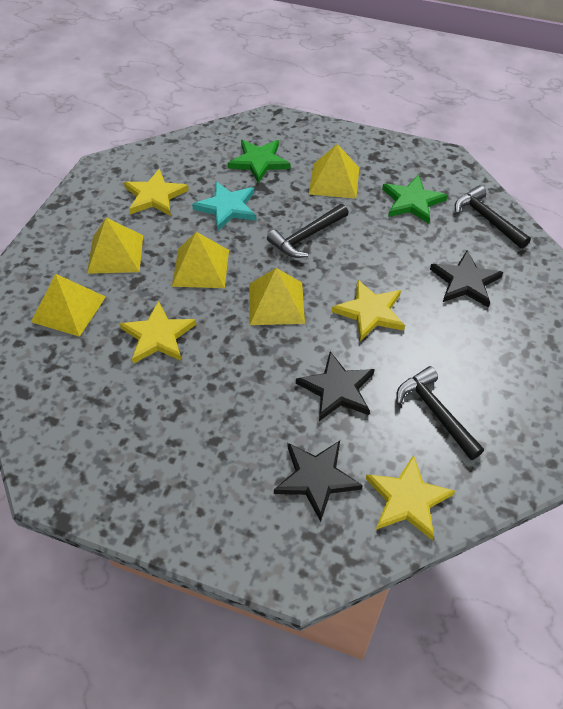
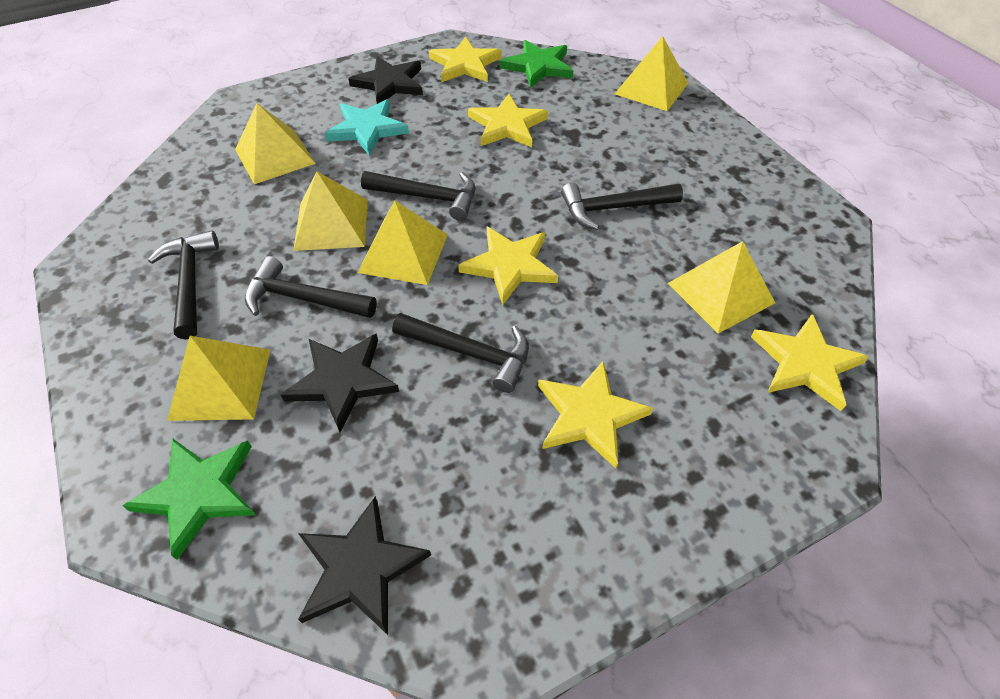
black hammer: [267,204,348,258] [396,366,484,460] [455,185,531,249] = 3 -> [148,231,219,339] [245,256,377,318] [361,171,475,221] [392,313,529,393] [561,183,683,230] = 5
yellow pyramid: [31,274,106,337] [87,218,143,274] [172,232,229,288] [249,268,305,325] [309,144,359,199] = 5 -> [167,336,270,421] [235,103,316,184] [293,171,368,251] [358,201,448,285] [615,36,689,111] [668,241,775,334] = 6
yellow star: [120,301,196,364] [124,169,189,216] [332,279,405,341] [366,455,455,541] = 4 -> [429,36,502,82] [458,227,558,305] [468,94,548,147] [538,360,653,468] [751,314,869,411] = 5

